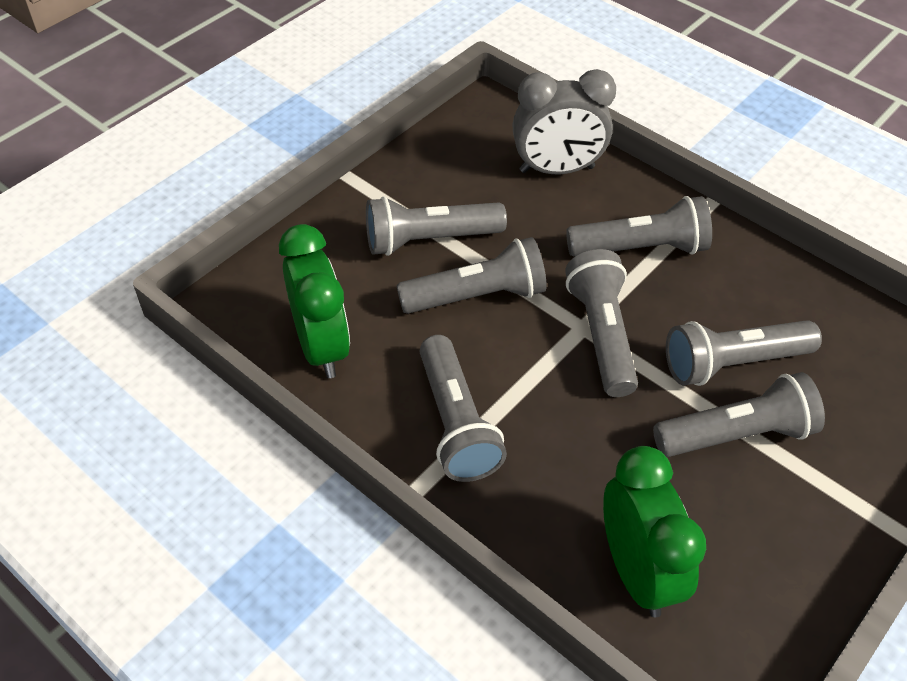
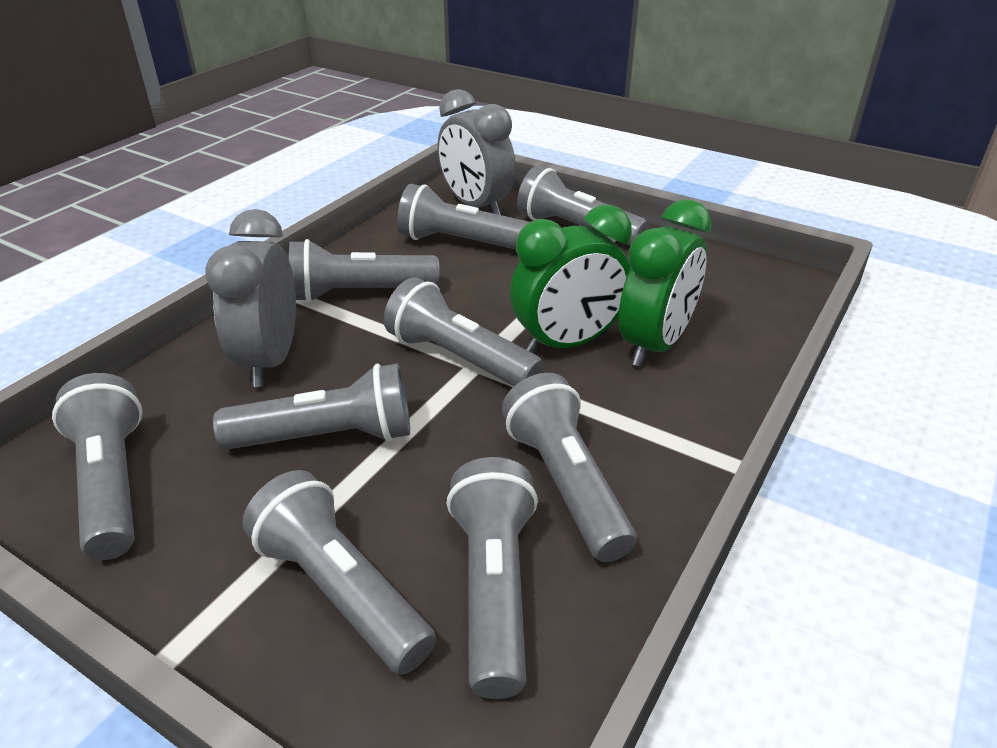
grey clock: [512,69,616,174] = 1 -> [205,209,296,387] [438,89,516,215] = 2
grey flashlight: [366,196,507,256] [397,237,547,314] [419,335,507,482] [565,249,638,397] [566,196,712,257] [653,372,825,457] [666,320,822,386] = 7 -> [52,373,142,560] [213,364,410,449] [242,470,436,675] [289,239,439,303] [384,277,543,386] [397,184,530,250] [447,457,538,699] [502,373,636,562] [517,166,648,245] = 9

